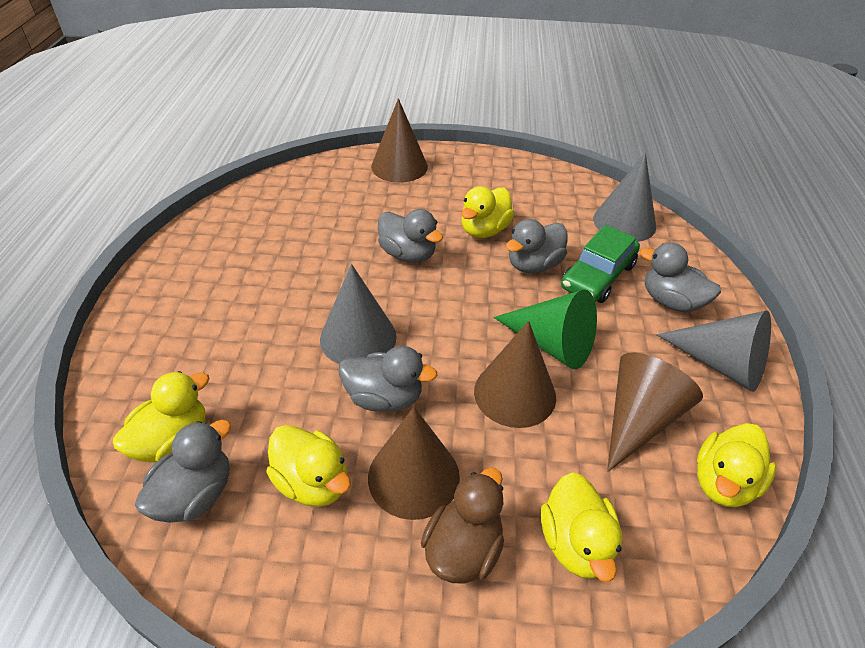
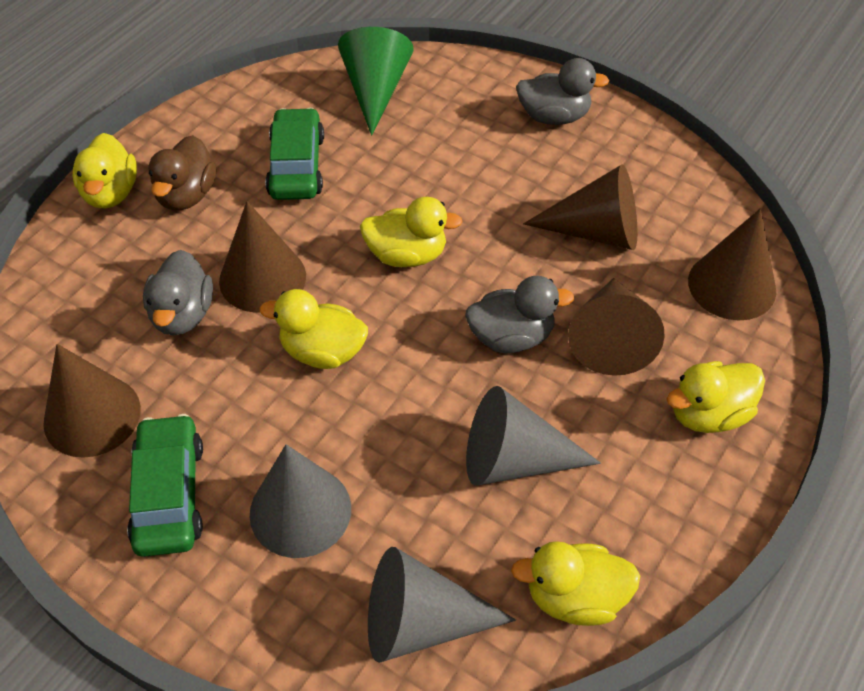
brown cone: [368,407,460,520] [371,98,428,183] [474,321,556,428] [607,353,703,472] = 4 -> [43,344,141,458] [219,201,306,313] [523,164,637,250] [568,278,665,376] [688,208,776,320] = 5
green car: [561,225,640,303] = 1 -> [127,414,203,557] [265,108,324,200] = 2
grey duck: [135,420,231,523] [339,346,438,412] [378,209,443,263] [506,219,568,273] [640,242,721,313] = 5 -> [143,250,213,335] [465,276,574,353] [516,58,609,125] = 3

